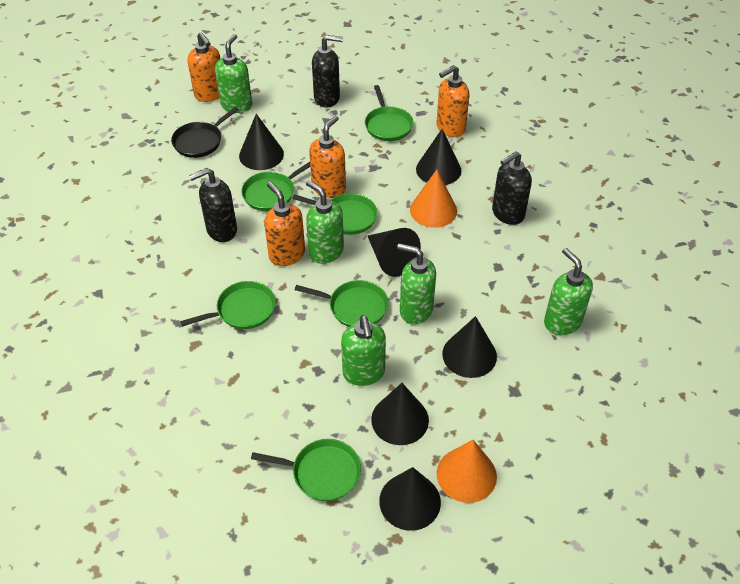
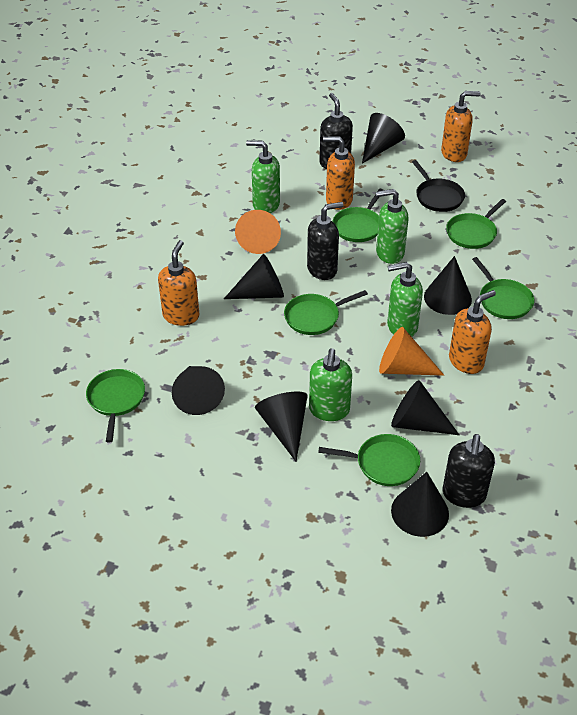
black cone: [239,114,284,170] [368,228,421,277] [371,383,429,445] [379,467,441,531] [416,129,461,185] [442,316,497,378] = 6 -> [172,366,225,415] [224,254,284,299] [255,391,308,461] [362,113,405,164] [391,380,459,435] [391,472,449,537] [424,256,472,315] = 7
green soap dispenser: [215,34,252,113] [306,180,344,264] [341,315,386,386] [397,243,436,325] [544,248,593,335] = 5 -> [246,140,280,213] [309,348,352,421] [376,189,409,264] [387,262,423,337] = 4

